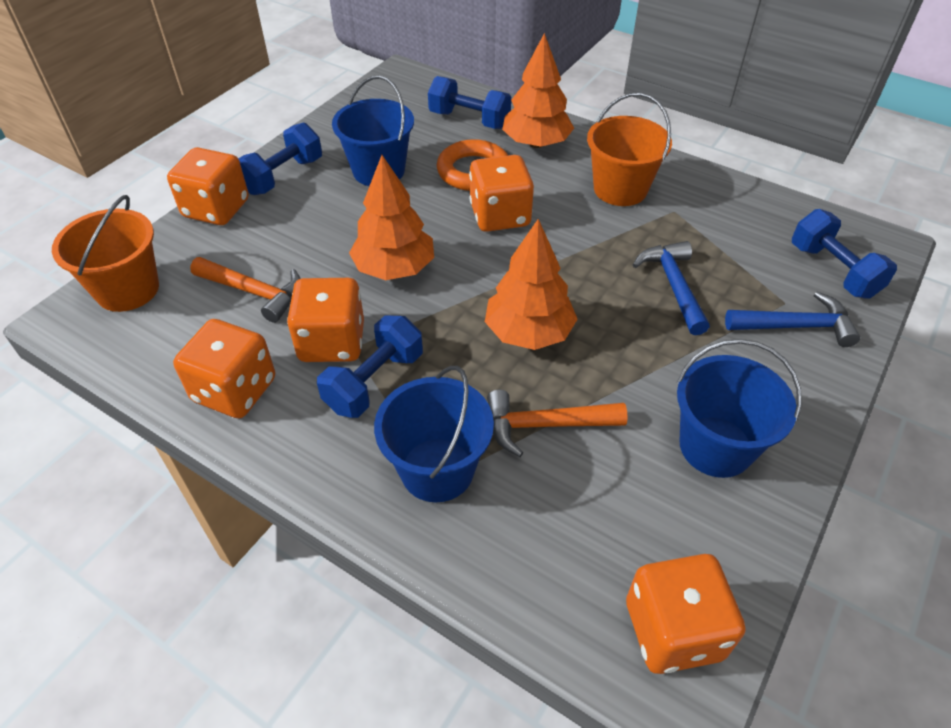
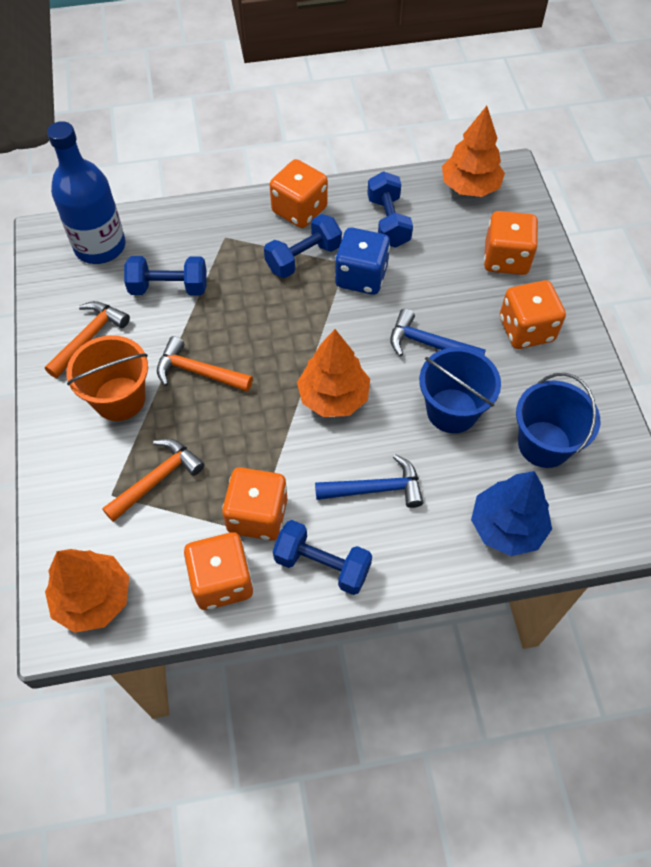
blue bottle: none = 0 -> [47,121,126,264] = 1
blue bucket: [332,75,414,186] [374,366,494,502] [677,339,802,478] = 3 -> [419,347,501,433] [516,373,600,468] = 2
blue dice: none = 0 -> [335,227,390,295] = 1
blue tree: none = 0 -> [471,471,552,556] = 1
orange bucket: [52,195,159,312] [587,93,672,206] = 2 -> [67,335,148,421] = 1
orange hammer: [190,257,301,323] [487,390,628,457] = 2 -> [45,301,130,378] [102,439,205,522] [157,336,253,392] = 3
orange ring: [437,139,508,191] = 1 -> none = 0

